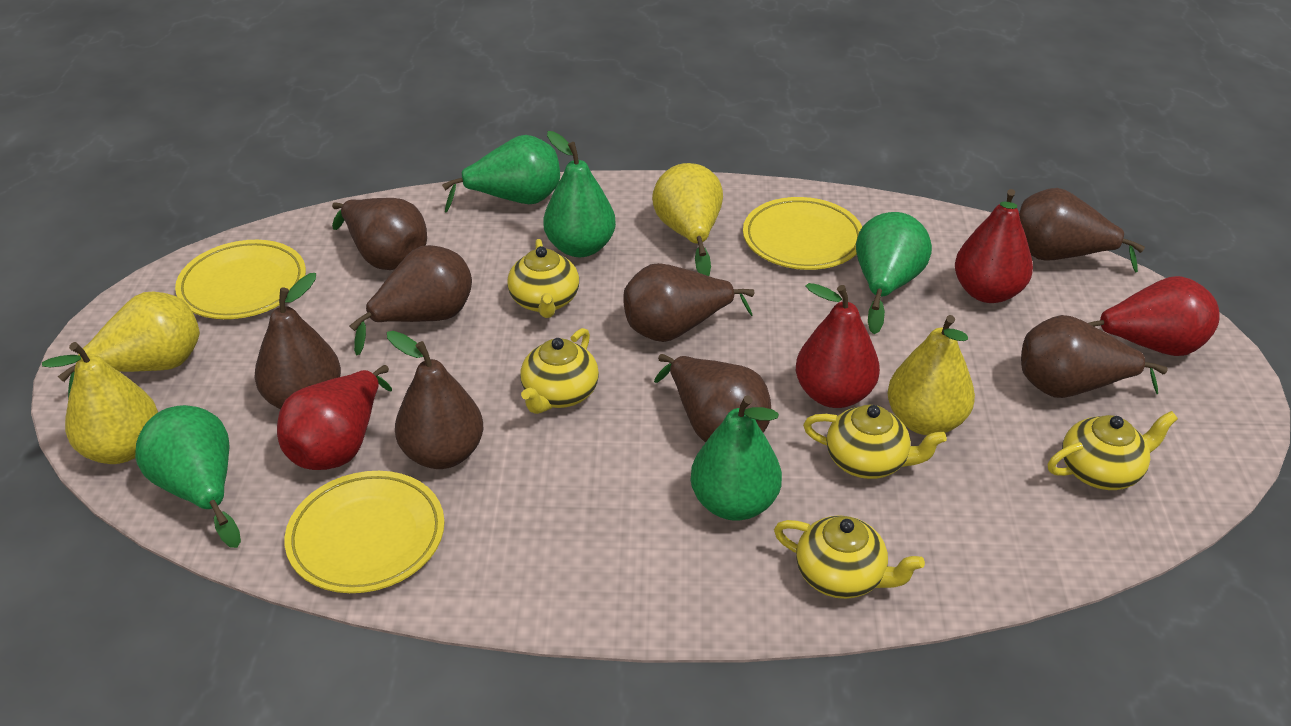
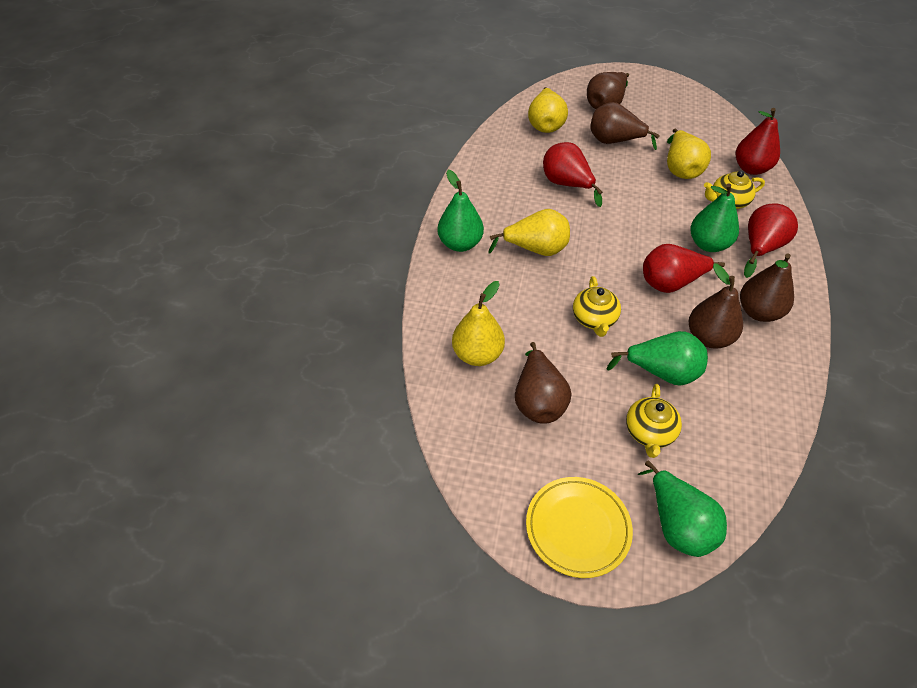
brown pear: [254,273,341,409] [332,198,427,270] [349,245,472,355] [387,331,483,469] [623,263,755,342] [654,354,771,443] [1019,188,1145,273] [1021,315,1168,398] = 8 -> [515,342,571,424] [587,72,629,109] [590,102,660,150] [689,263,743,349] [740,253,794,322] = 5
green pear: [135,405,241,548] [442,135,560,213] [543,131,616,257] [691,395,782,521] [856,212,932,334] = 5 -> [438,170,484,252] [607,331,708,386] [638,460,727,557] [690,183,739,252] = 4
yellow plate: [175,240,306,319] [285,471,445,593] [743,197,862,270] = 3 -> [526,477,633,578] = 1
yellow teapot: [507,239,579,318] [520,328,599,414] [774,515,925,599] [803,405,947,479] [1048,411,1178,490] = 5 -> [573,276,621,337] [626,384,682,458] [704,171,765,209] = 3

